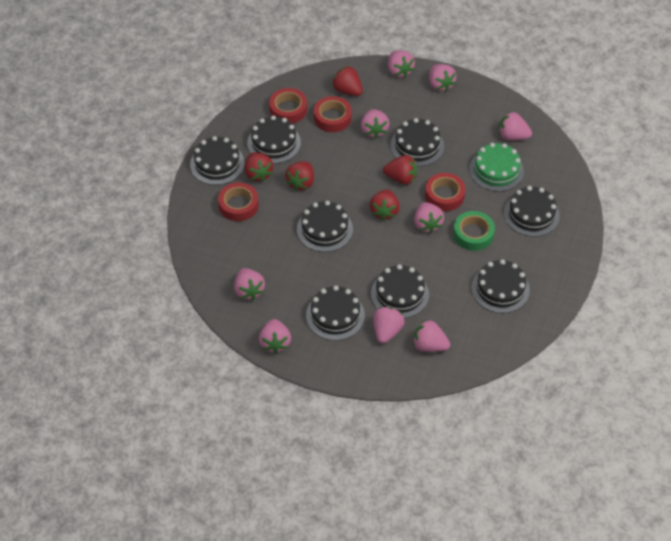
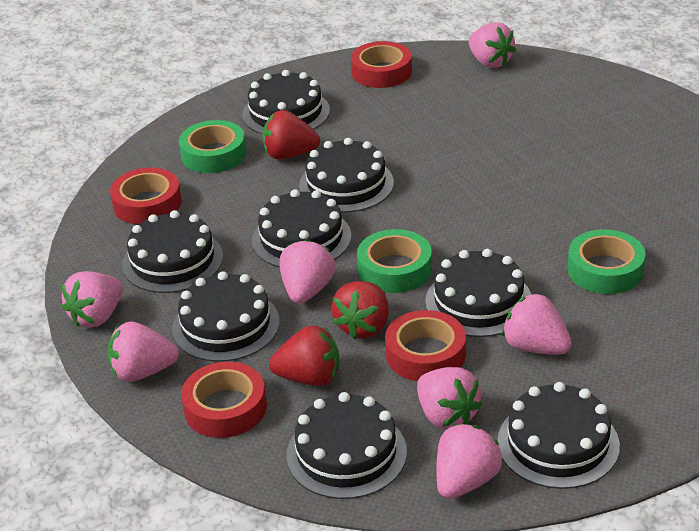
green cake: [469,143,524,192] = 1 -> none = 0
green tape: [453,211,495,251] = 1 -> [179,120,246,173] [357,229,432,293] [568,229,646,294] = 3
pink strawberry: [234,268,265,300] [259,319,291,354] [361,109,390,139] [373,307,405,344] [388,50,415,78] [413,320,450,352] [414,202,444,234] [429,64,456,92] [499,112,532,140] = 9 -> [62,271,123,327] [107,322,179,382] [280,239,335,304] [417,367,483,429] [436,424,502,499] [468,22,516,68] [502,294,572,355] = 7
red strawberry: [245,152,273,182] [285,161,314,191] [332,66,363,96] [370,189,400,221] [383,155,417,185] = 5 -> [262,110,320,159] [269,325,339,386] [331,281,389,339] = 3

